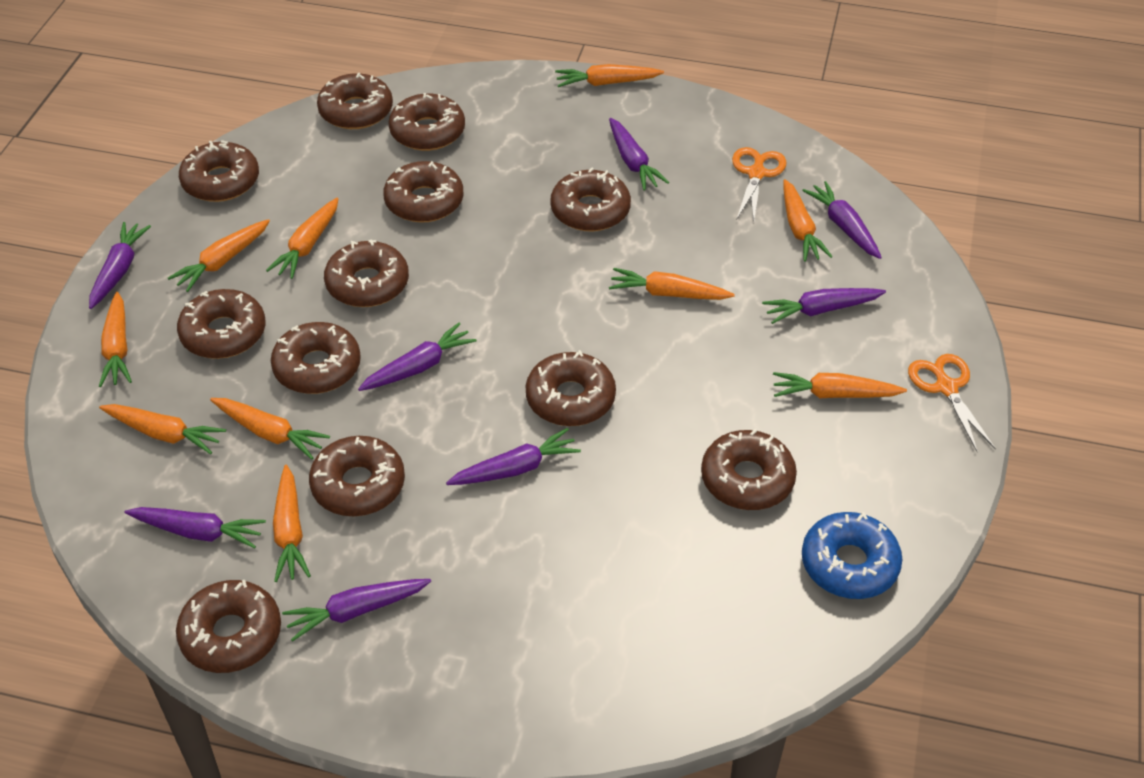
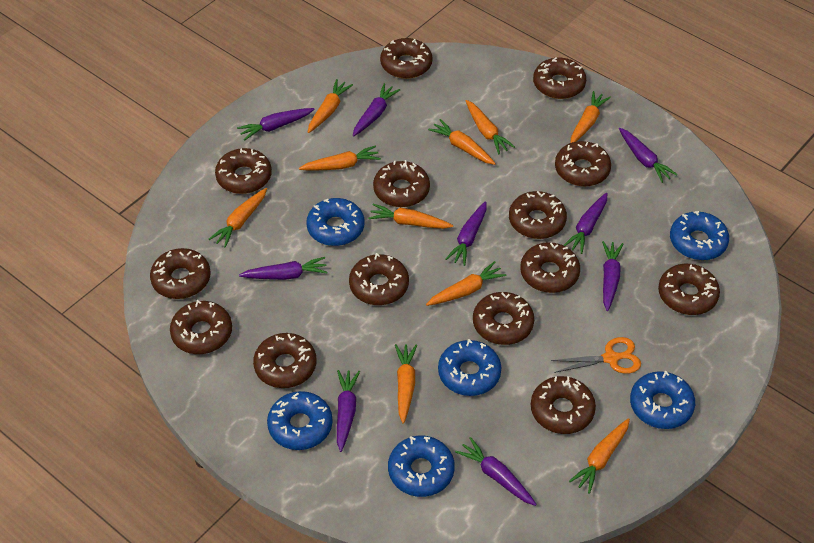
blue donut: [802,512,902,599] = 1 -> [267,391,333,450] [306,198,364,246] [388,436,455,497] [438,339,502,396] [630,371,695,429] [670,211,729,260] = 6
brown donut: [176,580,281,673] [177,289,266,359] [179,140,259,202] [271,322,361,394] [309,436,405,516] [317,73,393,129] [324,240,409,307] [383,161,464,222] [388,93,465,151] [526,350,616,426] [550,168,631,231] [701,429,797,510] = 12 -> [150,248,210,299] [170,300,232,354] [215,148,272,194] [253,333,316,388] [349,253,409,305] [373,160,430,207] [380,38,432,79] [473,292,534,345] [509,191,567,239] [520,242,580,293] [531,376,596,434] [533,57,586,99] [555,141,611,186] [658,264,720,315] = 14
orange scissors: [732,147,786,221] [908,354,996,452] = 2 -> [551,337,641,374] = 1
purple carrot: [89,222,151,309] [125,507,266,549] [282,579,431,642] [358,323,477,391] [446,428,581,485] [609,118,669,191] [762,288,886,324] [802,181,882,259] = 8 -> [237,108,315,141] [239,257,328,280] [337,370,360,452] [353,83,400,136] [446,201,487,266] [455,437,537,506] [563,193,607,254] [602,241,623,311] [619,128,678,183] = 9

